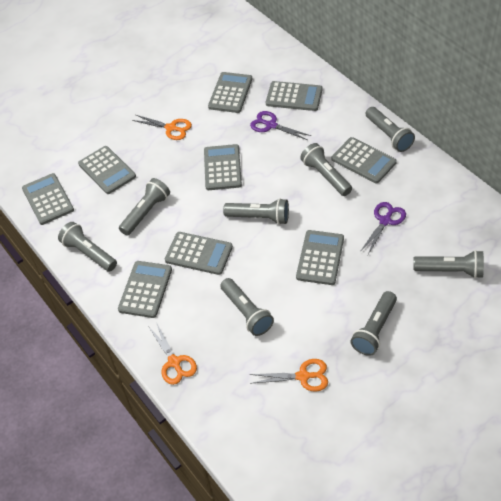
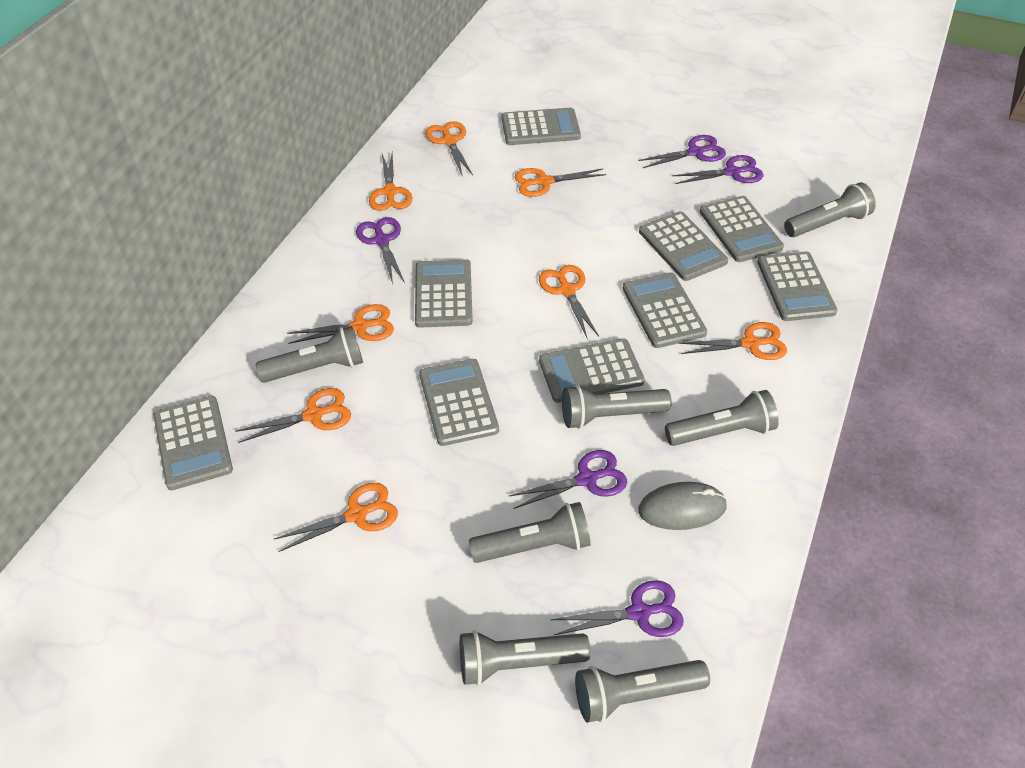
grey flashlight: [58,222,117,272] [119,178,170,236] [220,278,274,336] [223,198,289,225] [300,143,352,196] [351,291,397,356] [366,107,415,152] [413,250,484,278] = 8 -> [256,326,363,383] [460,630,590,686] [469,502,591,563] [562,385,672,429] [575,660,710,723] [665,390,779,446] [784,182,876,237] = 7
grey mouse: none = 0 -> [638,482,727,530] = 1
orange scissors: [132,115,192,140] [148,322,197,385] [250,359,328,392] = 3 -> [235,388,351,443] [274,483,398,552] [287,304,394,344] [369,153,412,211] [426,121,473,175] [515,168,606,197] [539,265,599,337] [678,322,787,360] = 8
purple scissors: [250,111,311,140] [360,202,406,255] = 2 -> [356,217,405,284] [508,450,627,509] [550,580,684,637] [638,135,726,168] [672,155,763,184] = 5

